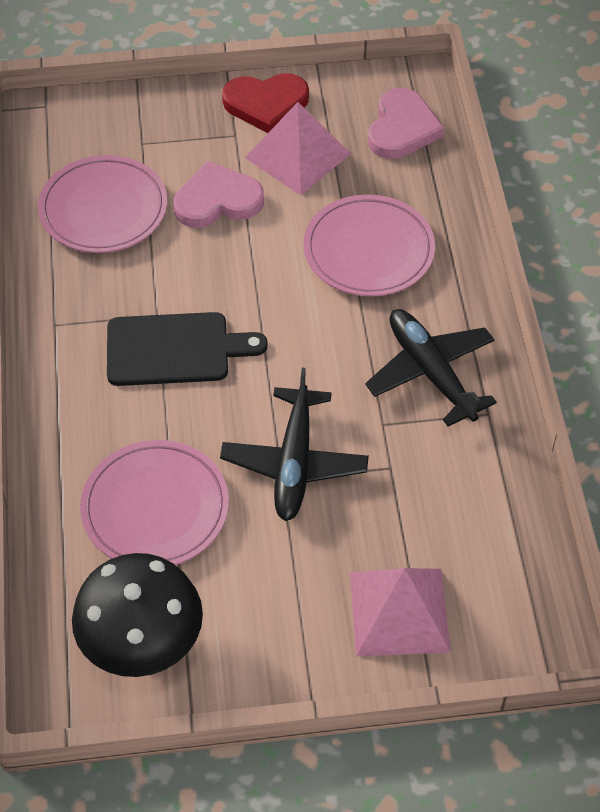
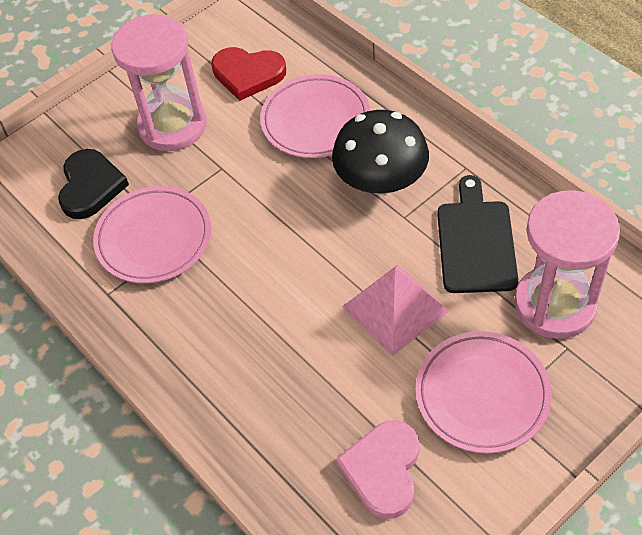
black heart: none = 0 -> [58,149,129,219] = 1
black plane: [220,368,369,521] [365,309,497,426] = 2 -> none = 0
pink heart: [173,161,264,228] [368,88,444,159] = 2 -> [336,420,420,519] = 1
pink hourglass: none = 0 -> [111,14,207,151] [514,190,620,339] = 2
pink pyramid: [245,102,351,195] [350,568,451,656] = 2 -> [342,264,449,356] = 1

